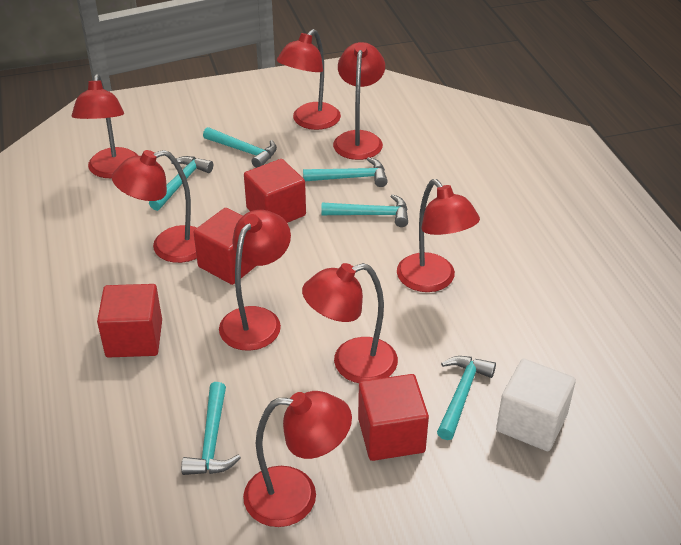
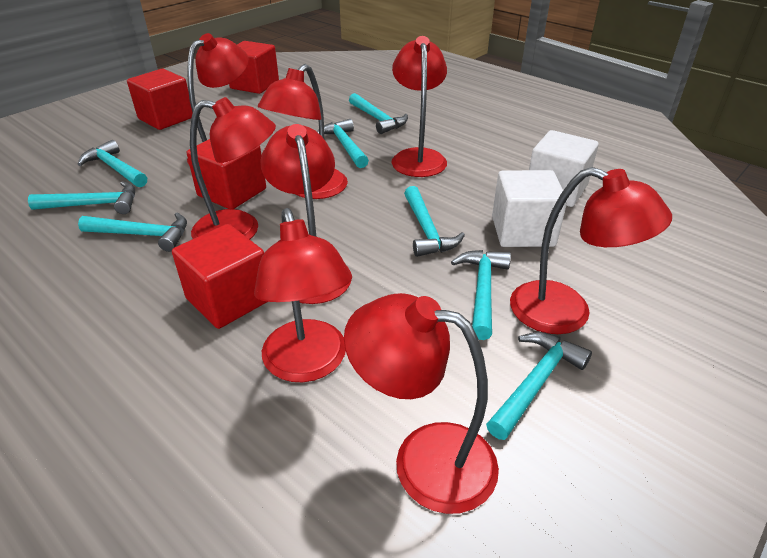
turquoise hammer: [149,156,213,211] [181,382,241,475] [203,127,277,168] [303,157,388,187] [321,194,408,227] [437,356,496,440] = 6 -> [28,181,135,214] [77,140,147,187] [78,212,187,252] [317,119,369,168] [349,93,408,134] [404,186,465,257] [451,250,511,340] [486,332,592,440] = 8
white cube: [496,359,576,451] = 1 -> [492,170,567,247] [529,130,599,207] = 2

